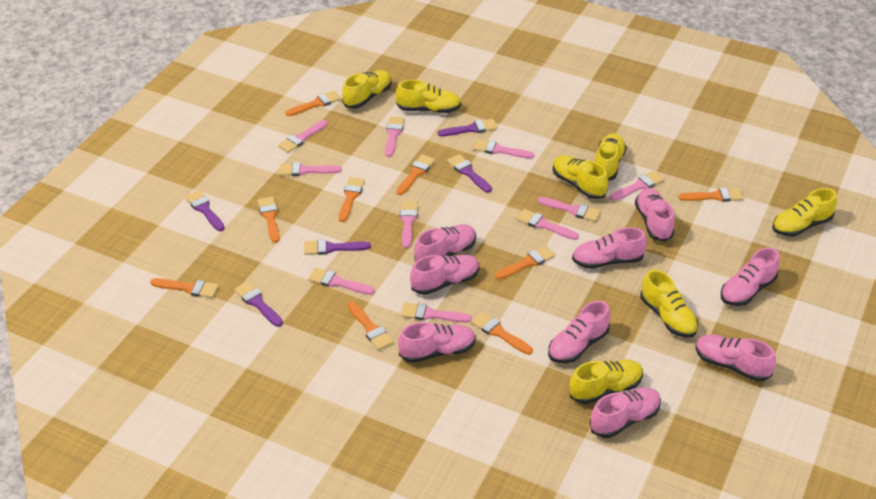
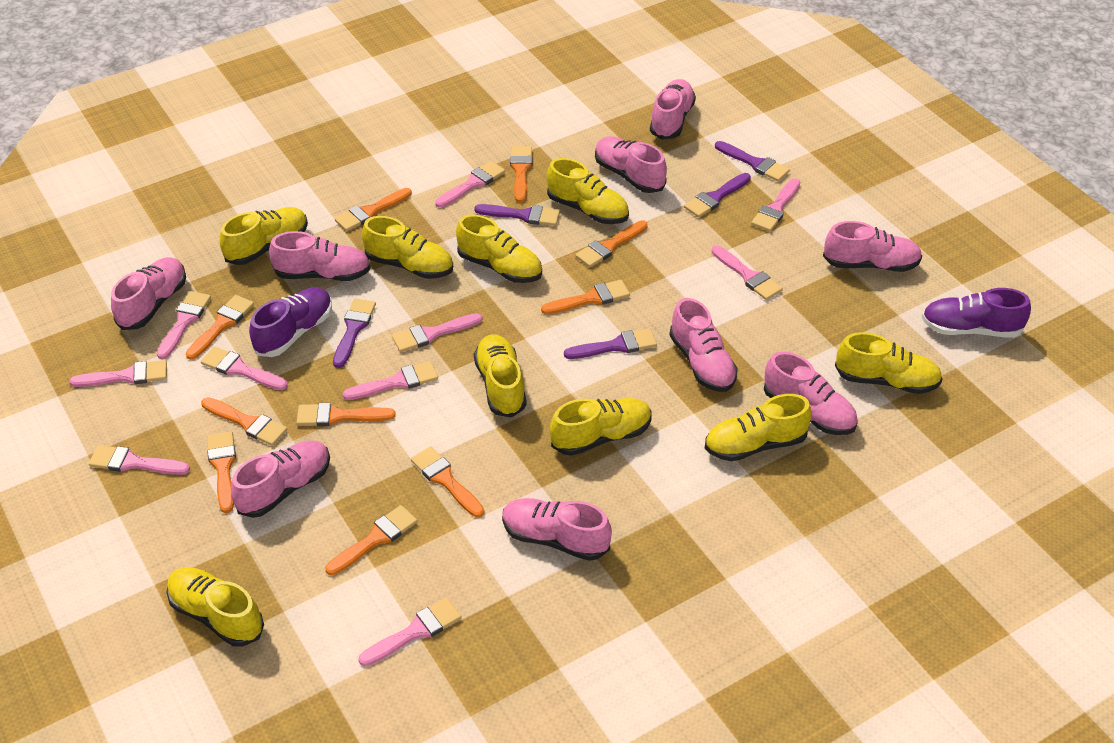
orange brush: [150,278,219,298] [258,197,280,243] [285,91,341,116] [339,177,365,222] [348,301,394,350] [396,154,435,195] [471,312,533,355] [495,245,555,280] [679,187,744,202] = 9 -> [186,295,254,360] [201,397,288,446] [207,431,236,513] [297,403,396,426] [325,505,417,575] [335,188,412,231] [411,446,484,517] [510,146,532,203] [541,280,630,314] [575,220,648,267] = 10
purple shoe: none = 0 -> [249,287,332,357] [922,288,1031,338] = 2
yellow shoe: [342,70,391,109] [396,80,461,113] [553,155,608,199] [569,360,643,404] [595,133,626,181] [640,269,698,338] [772,188,837,237] = 7 -> [166,567,264,647] [220,207,308,265] [362,216,453,279] [456,214,542,283] [474,334,527,418] [547,158,629,224] [550,398,652,456] [705,394,812,461] [835,332,942,394] = 9

